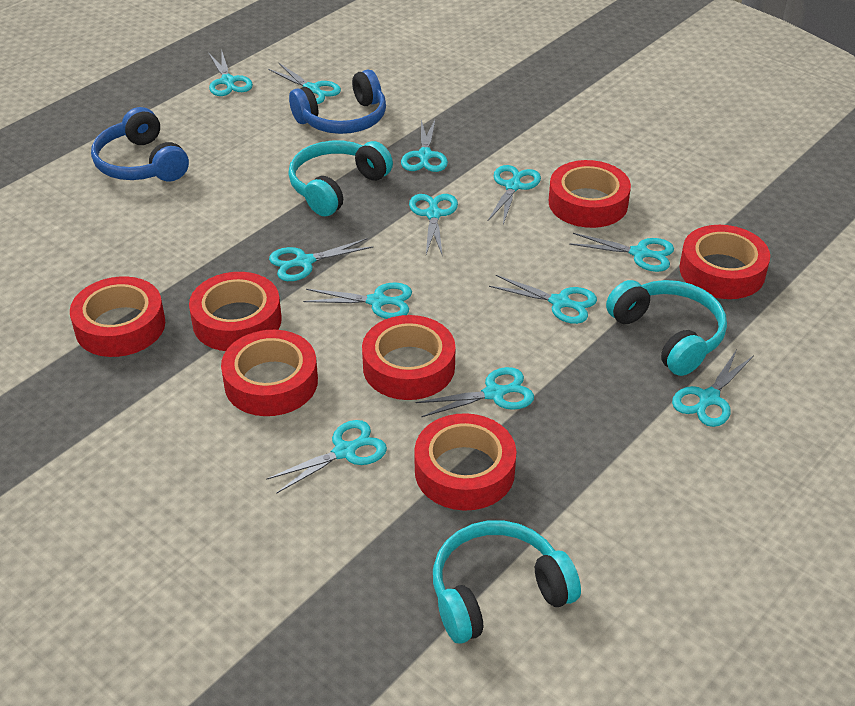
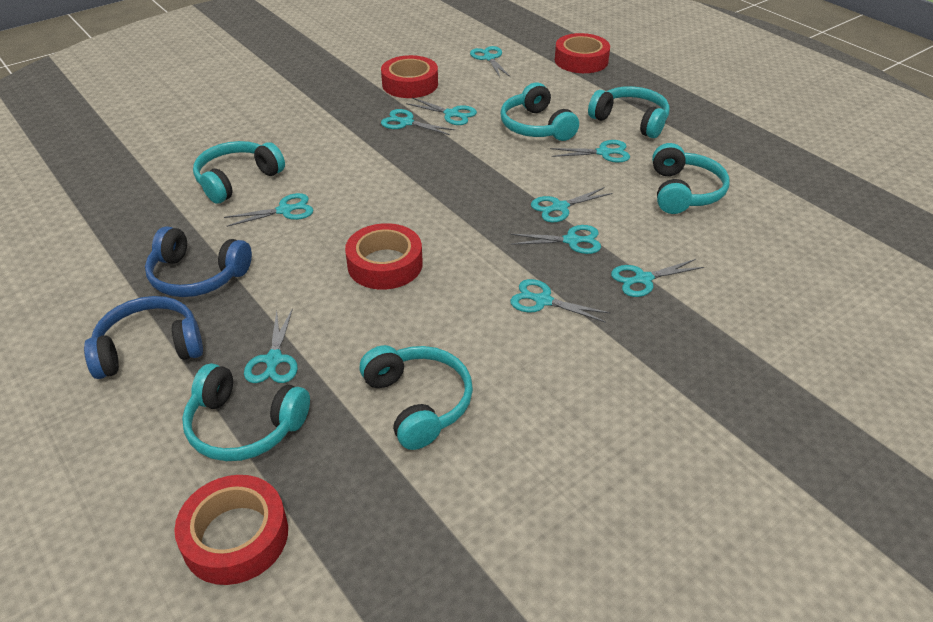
red tape: [70,276,165,357] [189,272,282,351] [221,330,318,416] [362,315,456,400] [414,413,516,510] [549,160,631,228] [680,225,770,299] = 7 -> [174,475,288,585] [345,223,423,290] [381,55,438,98] [555,33,610,73] = 4
turquoise headphones: [288,141,393,216] [433,520,581,644] [606,280,727,376] = 3 -> [182,363,310,461] [193,141,285,204] [360,345,473,450] [500,82,579,141] [588,86,670,138] [652,143,729,214] = 6
turquoise scissors: [209,52,253,96] [266,420,387,494] [268,63,341,104] [269,238,374,281] [303,282,412,319] [401,118,448,172] [409,194,458,257] [415,367,534,417] [488,165,541,225] [489,275,597,324] [569,233,674,272] [672,350,753,427] = 12 -> [224,193,313,227] [244,308,298,383] [381,109,455,135] [406,98,477,125] [470,46,510,77] [510,225,601,254] [510,279,610,323] [531,187,613,222] [550,140,630,163] [611,259,704,297] = 10

